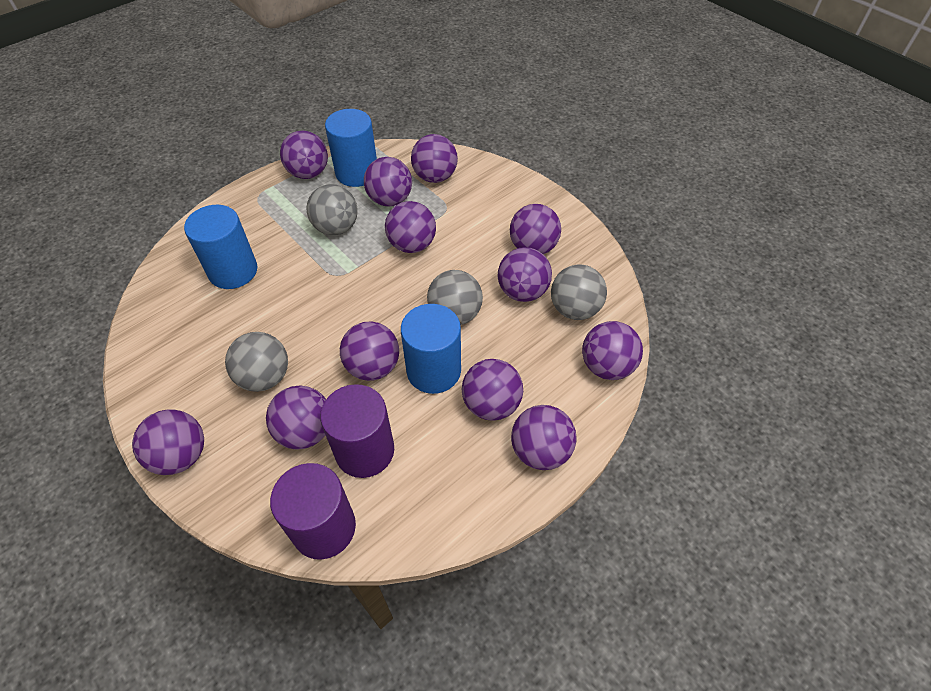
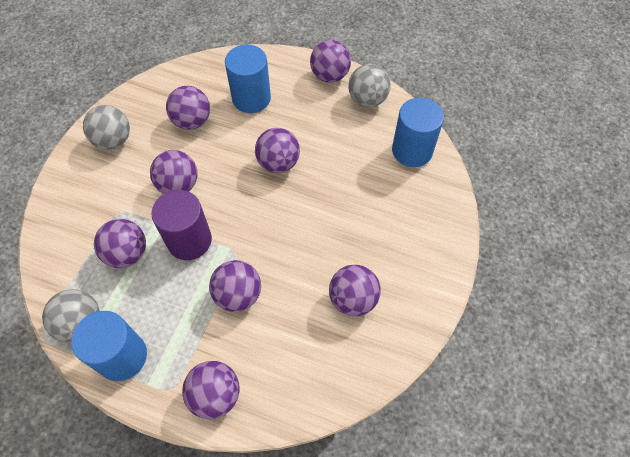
grey ball: [225,332,288,392] [307,184,358,235] [427,270,483,325] [551,265,607,320] = 4 -> [42,289,100,343] [83,105,130,150] [348,64,391,107] = 3
purple ball: [132,409,204,475] [266,386,326,450] [280,131,328,179] [340,322,399,381] [364,157,412,207] [385,201,436,253] [411,134,458,183] [462,359,523,421] [498,247,552,302] [510,204,561,254] [511,405,577,470] [582,321,643,380] = 12 -> [94,219,146,268] [150,150,198,194] [166,86,210,130] [182,361,240,419] [209,260,261,312] [255,128,300,173] [310,40,351,83] [329,264,381,316] = 8
purple cylinder: [270,463,356,560] [320,384,394,478] = 2 -> [151,190,212,260] = 1

